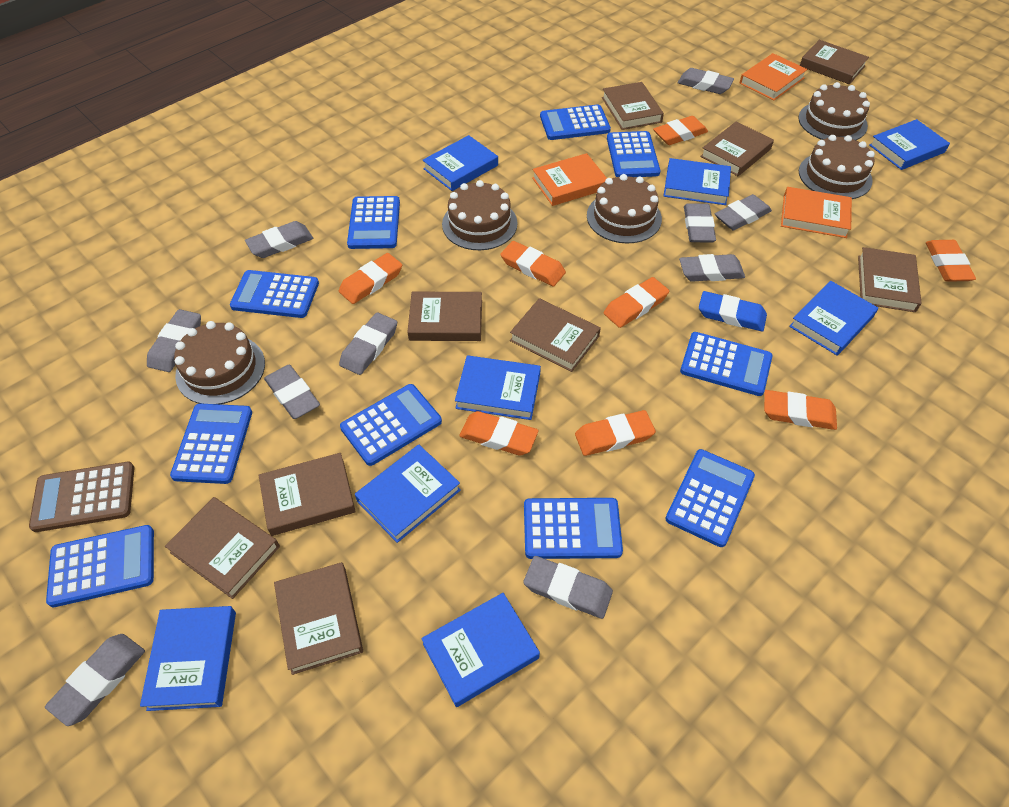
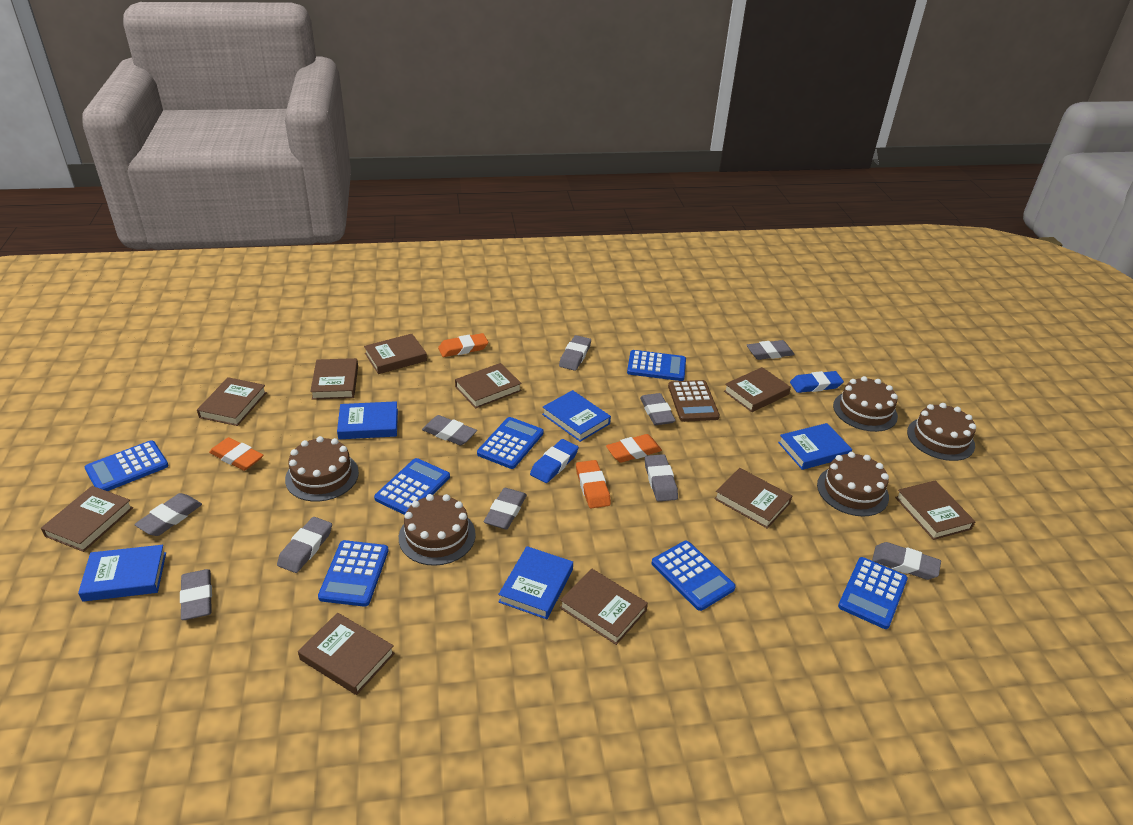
blue book: [140,606,236,711] [355,444,461,543] [421,593,540,707] [423,135,498,191] [455,355,541,420] [664,158,731,205] [789,281,878,355] [869,119,950,170] = 8 -> [78,545,166,602] [337,401,398,439] [498,546,573,619] [542,390,611,442] [778,423,852,470] = 5
blue calculator: [46,525,154,607] [170,404,252,484] [230,270,319,318] [340,384,442,466] [347,196,400,249] [524,498,623,559] [540,104,611,140] [607,131,660,177] [665,449,755,547] [680,332,772,396] = 10 -> [85,440,169,491] [318,540,389,607] [374,458,450,515] [477,417,543,469] [627,350,686,381] [652,541,736,611] [838,557,908,629] = 7
blue eraser: [699,291,767,332] = 1 -> [530,439,579,483] [790,371,844,393] = 2
brown book: [165,497,280,599] [259,453,356,536] [274,562,363,675] [407,292,482,341] [510,298,601,372] [602,82,664,130] [700,121,774,176] [800,40,869,84] [858,247,921,312] = 9 -> [41,486,133,552] [197,377,267,426] [298,613,395,695] [310,358,358,400] [364,334,427,374] [455,363,522,408] [560,568,648,645] [714,468,792,529] [724,367,791,412] [895,480,975,540] = 10
orange book: [532,153,607,206] [739,53,807,101] [781,187,852,238] = 3 -> none = 0
orange eraser: [339,253,402,304] [459,411,539,456] [500,241,566,286] [575,410,656,456] [604,277,669,328] [653,116,708,145] [764,390,837,430] [926,240,976,282] = 8 -> [209,437,263,471] [438,333,488,357] [576,460,611,508] [606,434,662,463] = 4

